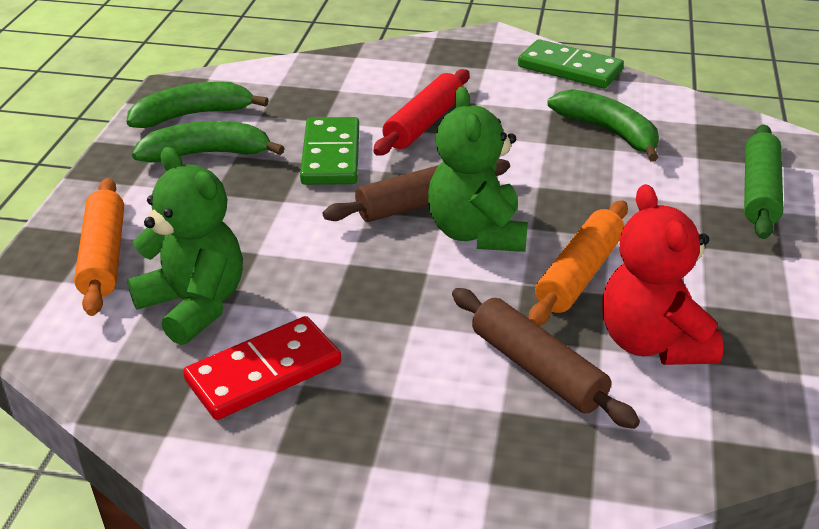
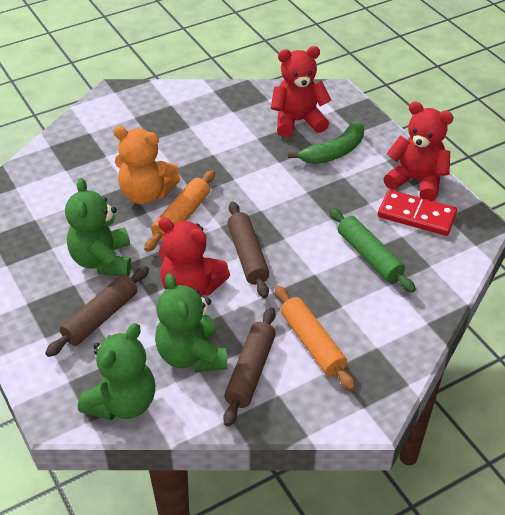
brown rolling pin: [323,159,510,222] [452,288,640,429] = 2 -> [45,266,149,357] [223,307,276,427] [228,202,269,298] = 3
green banana: [127,82,269,128] [132,121,285,163] [547,89,659,161] = 3 -> [288,121,364,164] = 1
green domino: [300,117,359,185] [518,39,624,88] = 2 -> none = 0
green teddy bear: [127,147,243,345] [428,87,528,252] = 2 -> [65,178,131,276] [78,323,155,421] [155,273,228,372] = 3
orange teddy bear: none = 0 -> [113,126,180,205] = 1
red rolling pin: [373,69,470,156] = 1 -> none = 0
red teddy bear: [602,184,723,365] = 1 -> [158,218,230,297] [271,46,331,137] [383,102,454,201] = 3

